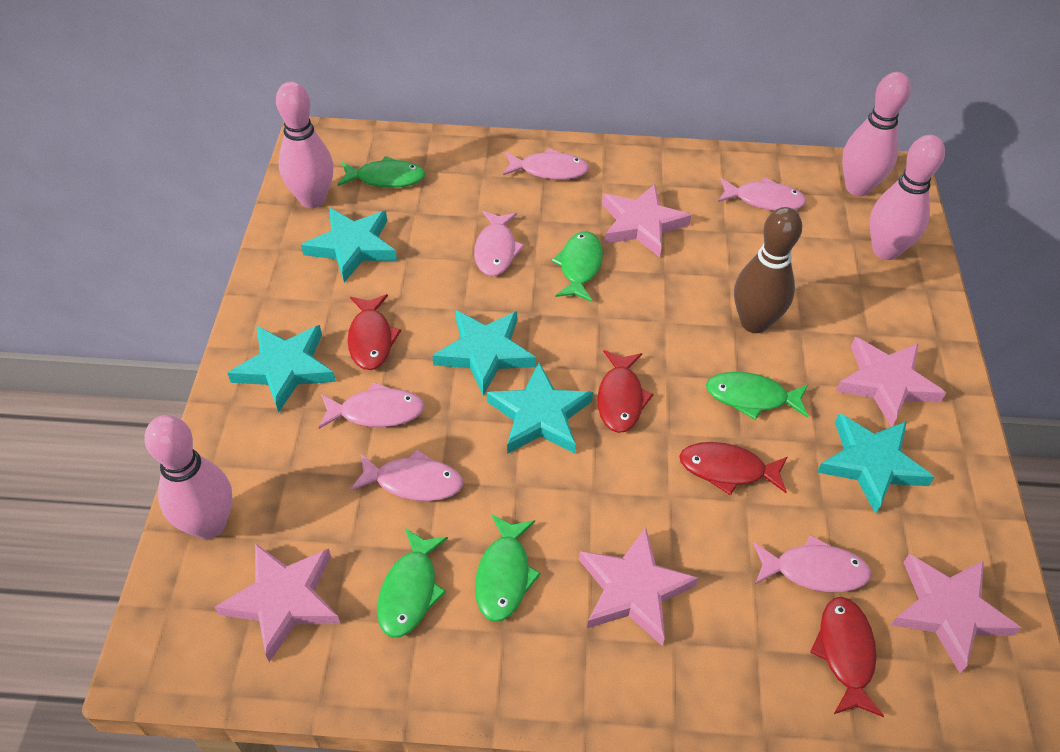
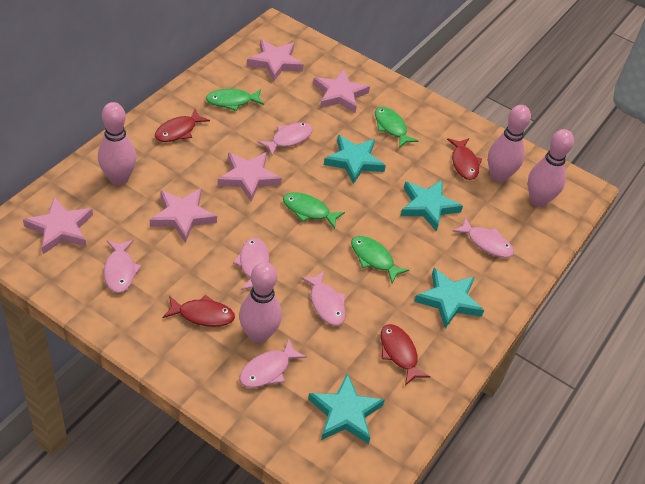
brown bowling pin: [734,207,802,333] = 1 -> none = 0
green fish: [338,156,426,188] [377,528,448,638] [475,515,541,622] [551,231,603,302] [706,372,809,420] = 5 -> [206,89,264,111] [283,192,345,229] [351,236,409,283] [375,107,418,148] = 4
turquoise star: [228,325,336,413] [301,208,397,283] [432,310,536,396] [487,362,593,454] [817,413,935,514] = 5 -> [308,373,385,444] [324,135,386,184] [400,180,463,232] [414,268,484,329] = 4

